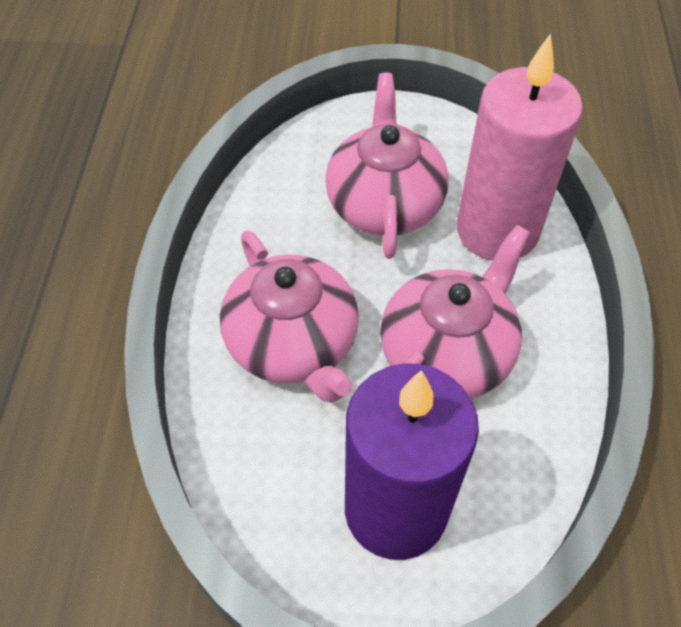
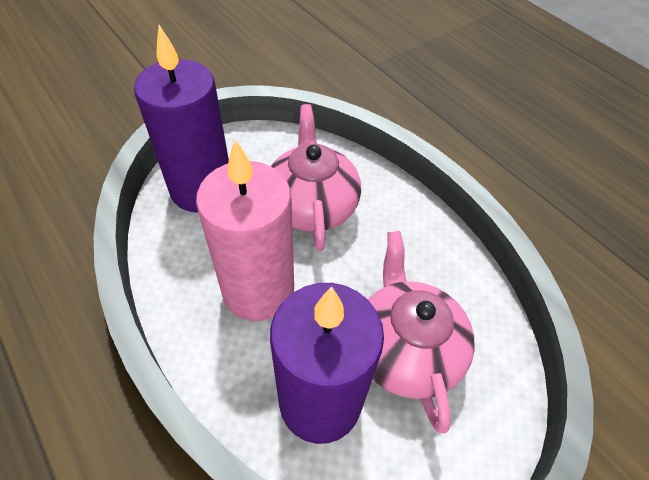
pink teapot: [220,231,359,403] [325,72,449,259] [380,225,530,399] = 3 -> [271,104,361,251] [368,231,475,433] = 2
purple candle: [345,363,479,560] = 1 -> [134,25,229,213] [270,283,384,444] = 2

